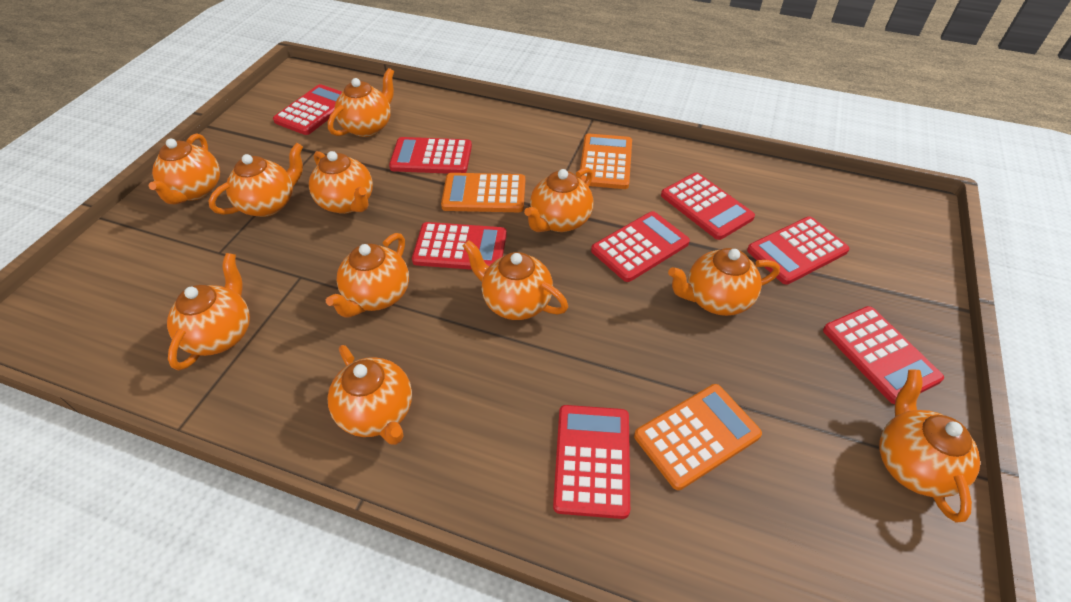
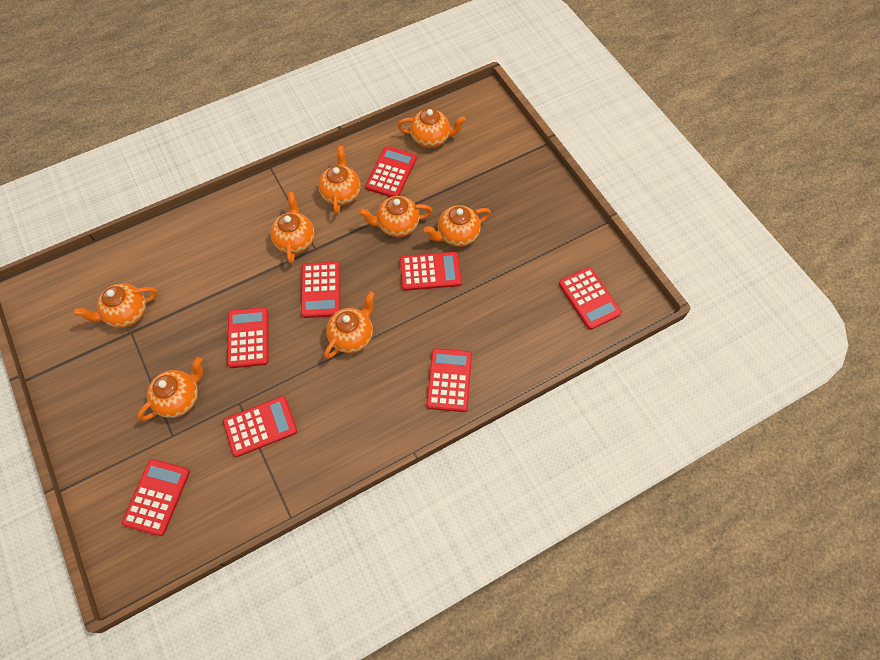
orange calculator: [441,173,525,212] [579,134,632,189] [634,384,762,490] = 3 -> none = 0
orange teapot: [149,134,220,204] [167,253,250,370] [208,143,303,217] [309,151,373,214] [326,233,409,318] [328,68,394,137] [328,345,412,445] [462,240,568,320] [524,167,593,232] [668,248,780,316] [879,370,980,522] = 11 -> [73,283,158,328] [137,357,203,421] [270,192,315,264] [318,146,361,214] [324,291,375,359] [359,196,433,237] [397,108,466,148] [424,205,491,247] = 8

